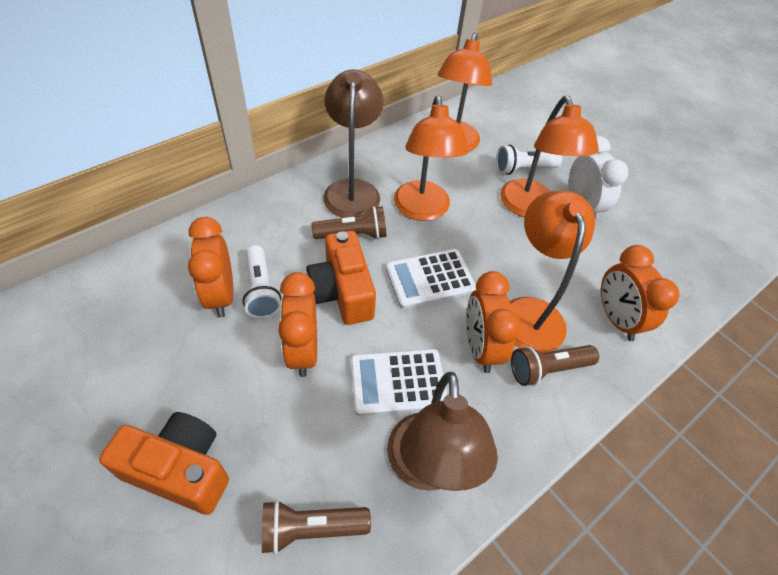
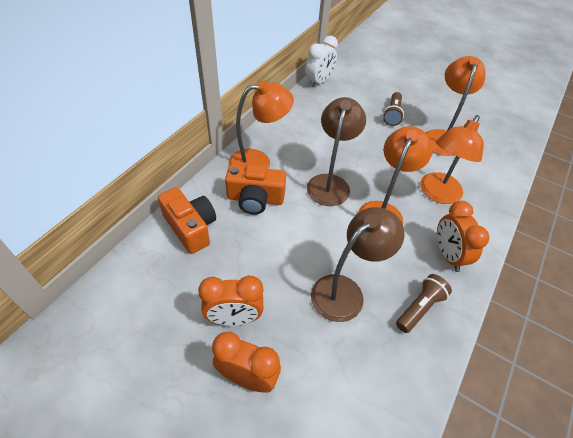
brown flashlight: [262,500,371,554] [311,206,387,239] [511,345,599,386] = 3 -> [383,92,404,126] [396,274,452,333] = 2
orange clock: [188,217,234,318] [278,272,317,377] [466,271,521,373] [601,245,679,341] = 4 -> [198,275,263,326] [212,332,281,393] [437,201,489,272] = 3
white calculator: [350,349,447,416] [385,249,476,309] = 2 -> none = 0
white flashlight: [242,245,281,319] [496,145,562,175] = 2 -> none = 0

